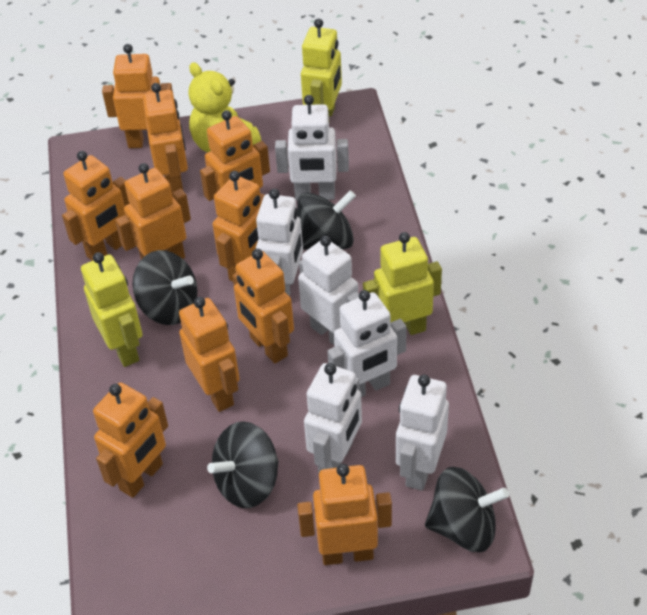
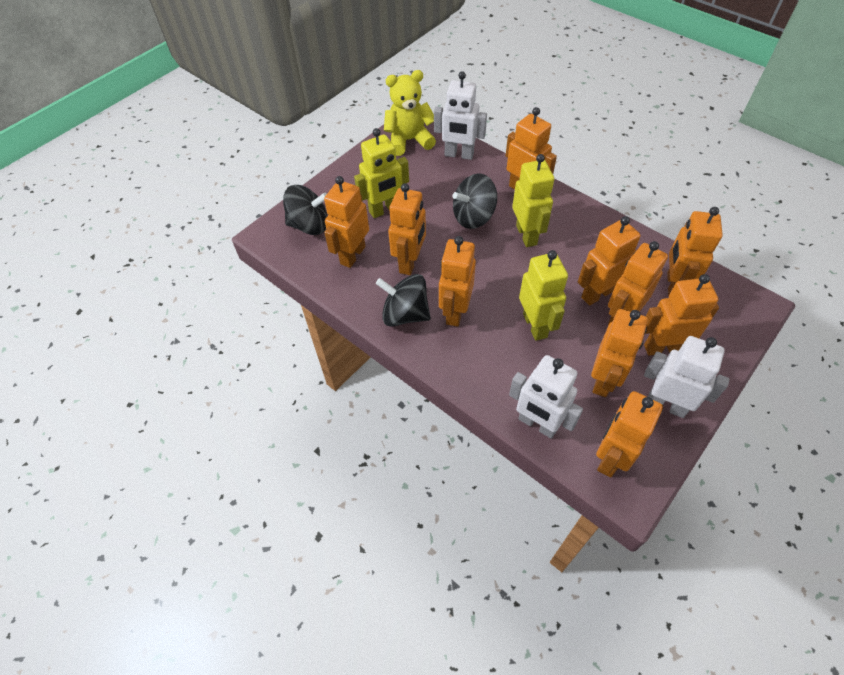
black spinning top: [132,250,198,325] [207,421,279,508] [297,190,356,250] [425,467,509,552] = 4 -> [283,185,327,235] [376,274,431,326] [453,173,497,229] = 3
white robot: [256,189,303,296] [275,95,349,200] [298,235,359,345] [304,363,362,473] [327,290,407,397] [396,375,449,491] = 6 -> [434,71,487,160] [509,355,583,439] [644,336,730,418] = 3

